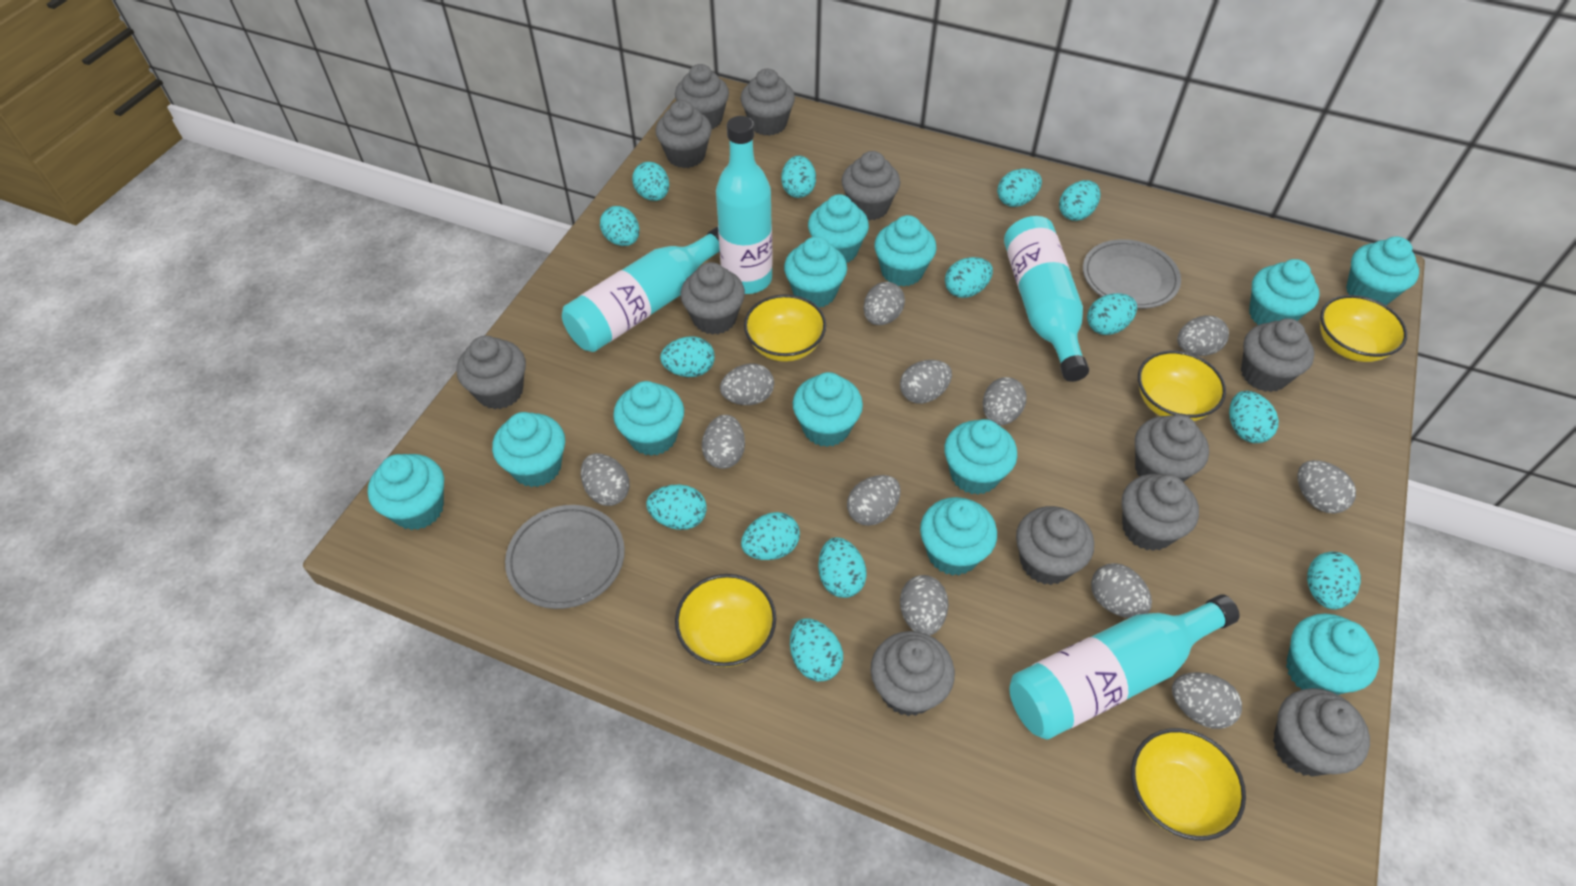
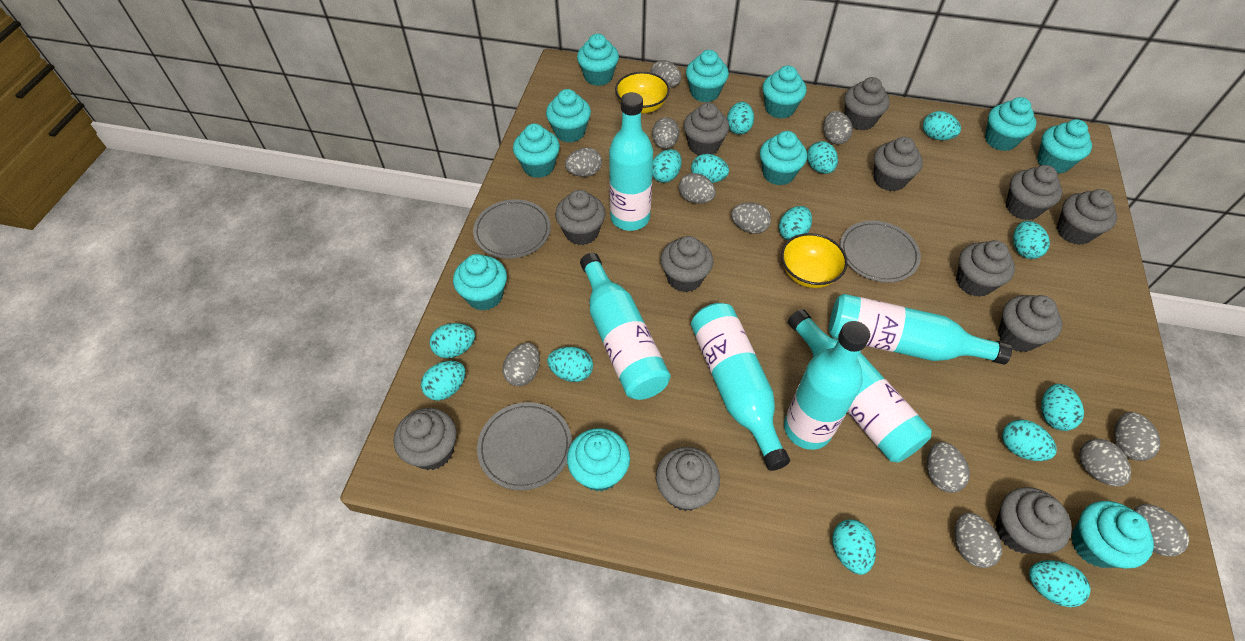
grey plate: [505,505,625,609] [1083,239,1181,309] = 2 -> [473,199,551,259] [477,402,572,491] [840,221,921,283] = 3
turquoise bottle: [562,227,720,352] [716,116,773,294] [1004,216,1089,382] [1009,594,1240,740] = 4 -> [580,253,671,400] [609,92,653,231] [691,303,790,471] [784,321,870,450] [788,309,932,462] [829,294,1012,364] = 6
turquoise cupcake: [368,454,444,530] [492,412,565,487] [613,381,684,456] [784,237,847,308] [793,372,863,447] [808,194,869,263] [874,215,937,287] [920,497,997,576] [944,419,1017,495] [1249,259,1319,325] [1286,614,1379,695] [1346,237,1419,305] = 12 -> [453,254,507,311] [513,124,560,178] [546,89,591,143] [567,428,630,492] [577,34,619,86] [686,50,729,102] [760,131,807,186] [762,65,807,119] [985,97,1036,151] [1037,119,1092,174] [1071,501,1154,568] = 11
yellow bowl: [675,574,776,667] [744,295,826,362] [1131,728,1246,841] [1138,351,1226,421] [1320,295,1407,362] = 5 -> [615,72,670,113] [781,233,847,288] = 2

